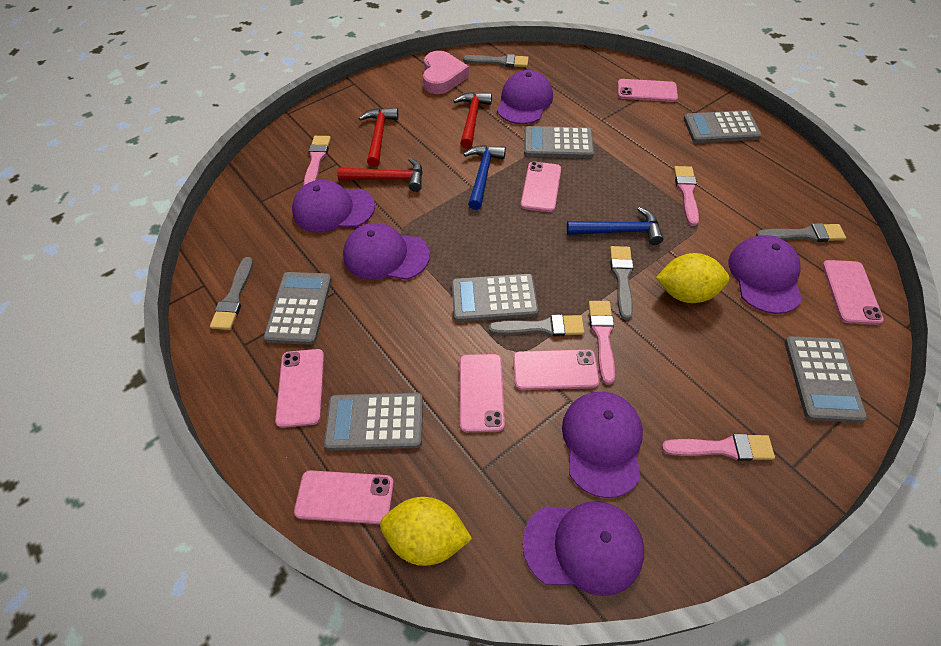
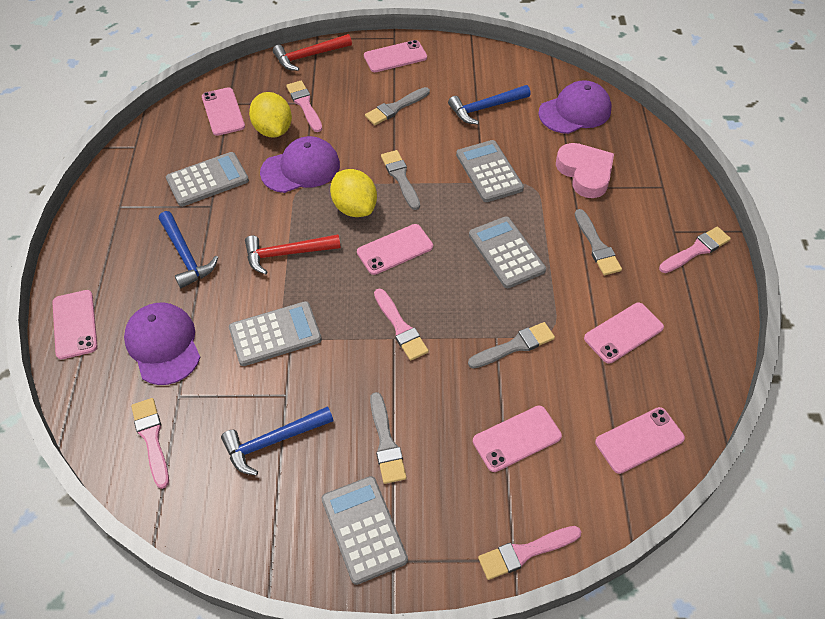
blue hammer: [464,145,506,210] [567,207,664,245] = 2 -> [159,211,218,288] [221,406,334,475] [448,85,531,124] = 3
grey calculator: [264,272,332,345] [324,393,423,450] [452,274,539,322] [524,126,594,158] [684,110,762,143] [784,336,867,423] = 6 -> [166,152,249,207] [229,301,322,366] [321,476,408,585] [456,140,524,202] [469,216,546,288] = 5
pink brush: [304,136,331,185] [588,301,615,385] [661,434,775,461] [674,166,699,226] = 4 -> [131,398,169,489] [286,81,322,132] [374,289,429,361] [478,526,581,580] [659,227,731,273] = 5
purple cap: [292,180,375,233] [343,223,430,280] [497,70,553,124] [522,501,644,596] [562,392,643,498] [728,235,802,314] = 6 -> [124,302,200,385] [260,136,340,193] [539,80,611,134] = 3
red hammer: [337,158,423,192] [359,108,398,167] [453,92,492,149] = 3 -> [245,234,341,274] [273,34,352,71] = 2

